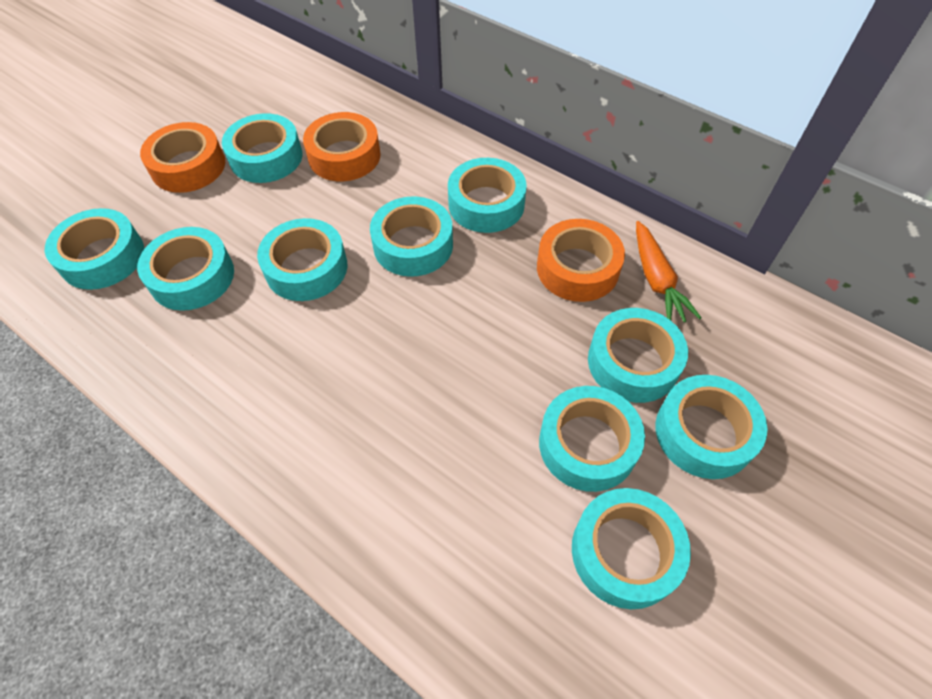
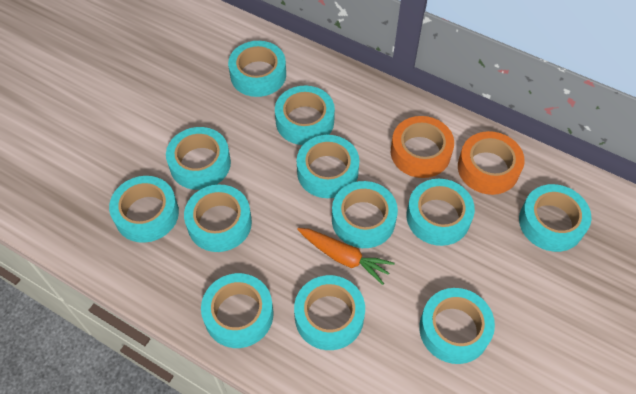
orange tape: [140,122,225,193] [303,112,381,181] [537,219,625,302] = 3 -> [391,116,454,178] [458,131,525,195] = 2
turquoise tape: [45,208,144,290] [137,227,234,311] [222,113,303,183] [257,218,347,301] [370,196,453,277] [448,158,527,233] [539,386,645,492] [572,488,691,609] [588,308,688,403] [655,375,767,479] = 10 -> [109,176,179,243] [166,127,231,190] [184,184,252,252] [201,273,273,348] [228,41,286,97] [275,86,335,145] [294,275,365,350] [297,135,359,198] [332,181,398,248] [407,179,475,246] [419,288,495,364] [519,184,591,252] = 12

